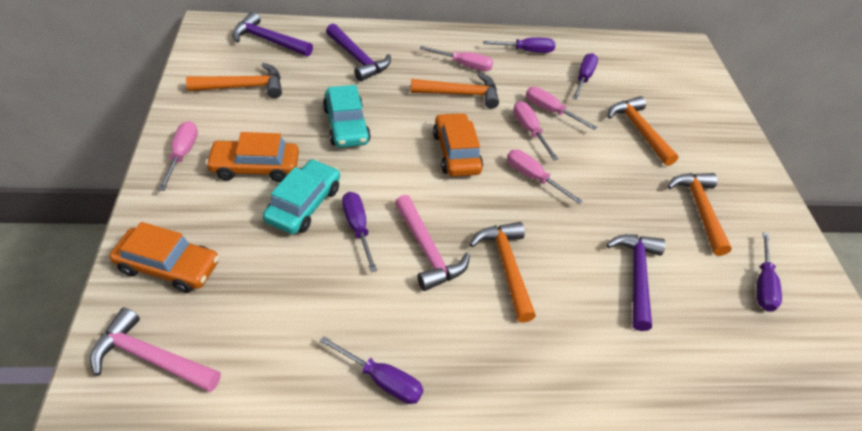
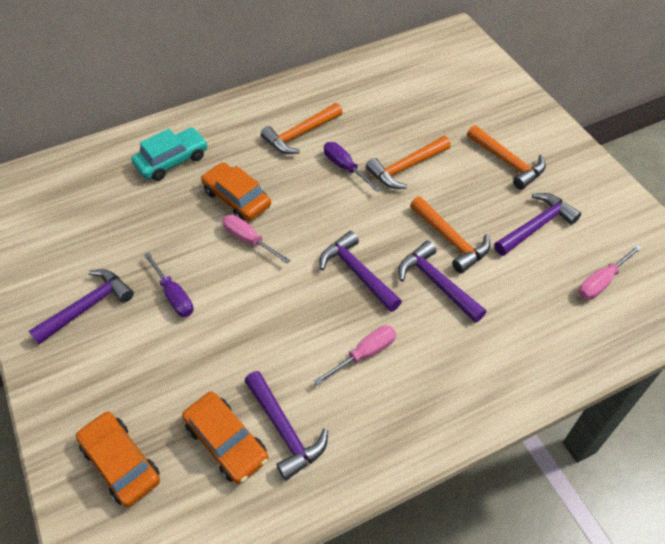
orange hammer: [186,63,282,98] [411,73,499,109] [470,222,536,323] [608,96,679,166] [667,173,732,256] = 5 -> [261,103,343,154] [366,136,451,189] [410,196,491,273] [467,125,546,190] = 4
pink hammer: [90,307,221,392] [395,195,470,291] = 2 -> none = 0
pink screwdriver: [158,121,198,191] [420,46,493,71] [507,150,583,204] [513,101,558,161] [526,87,597,130] = 5 -> [222,215,290,264] [314,325,396,385] [579,245,642,300] = 3
purple hammer: [232,12,313,57] [326,24,391,81] [606,234,665,331] = 3 -> [29,269,134,344] [245,371,328,481] [320,231,402,312] [398,240,486,323] [494,193,581,256] = 5
purple screwdriver: [319,336,424,404] [342,192,377,272] [483,38,555,53] [572,53,598,100] [757,232,782,311] = 5 -> [144,252,194,317] [324,142,380,192] = 2
turquoise car: [263,159,340,234] [323,85,371,148] = 2 -> [132,127,208,181] = 1

